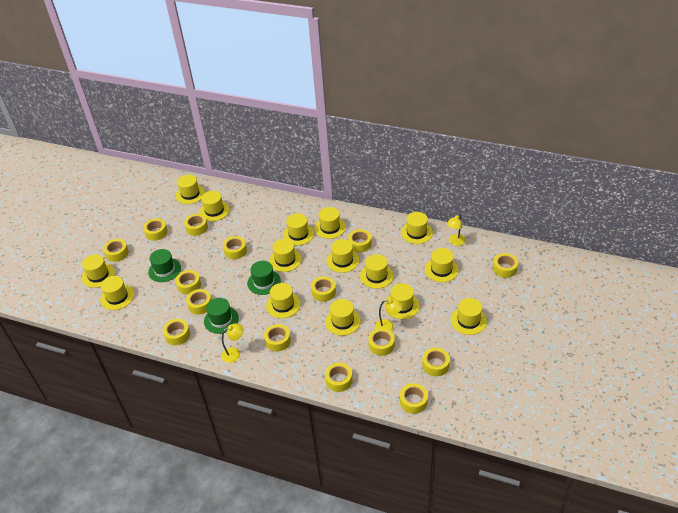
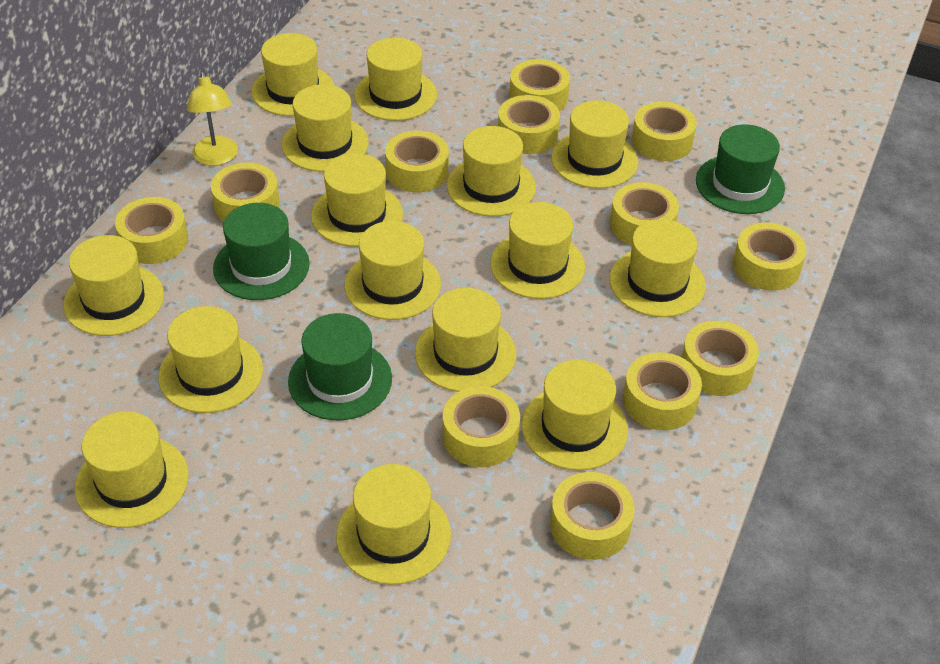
yellow lamp: [221,324,244,363] [375,299,403,331] [447,213,466,246] = 3 -> [187,71,238,166] = 1
yellow tape: [103,239,129,262] [143,218,168,241] [163,319,190,345] [175,270,201,295] [184,214,208,236] [186,289,212,314] [223,236,247,259] [264,324,291,351] [311,276,336,302] [325,363,353,392] [348,229,372,252] [368,328,395,356] [400,383,428,414] [422,348,450,376] [493,253,518,278] = 15 -> [115,197,188,264] [211,163,280,222] [385,131,449,192] [443,386,520,467] [498,95,560,154] [509,59,570,111] [550,472,635,560] [610,182,679,245] [623,352,702,430] [632,102,697,161] [682,321,759,396] [733,222,807,290] = 12

